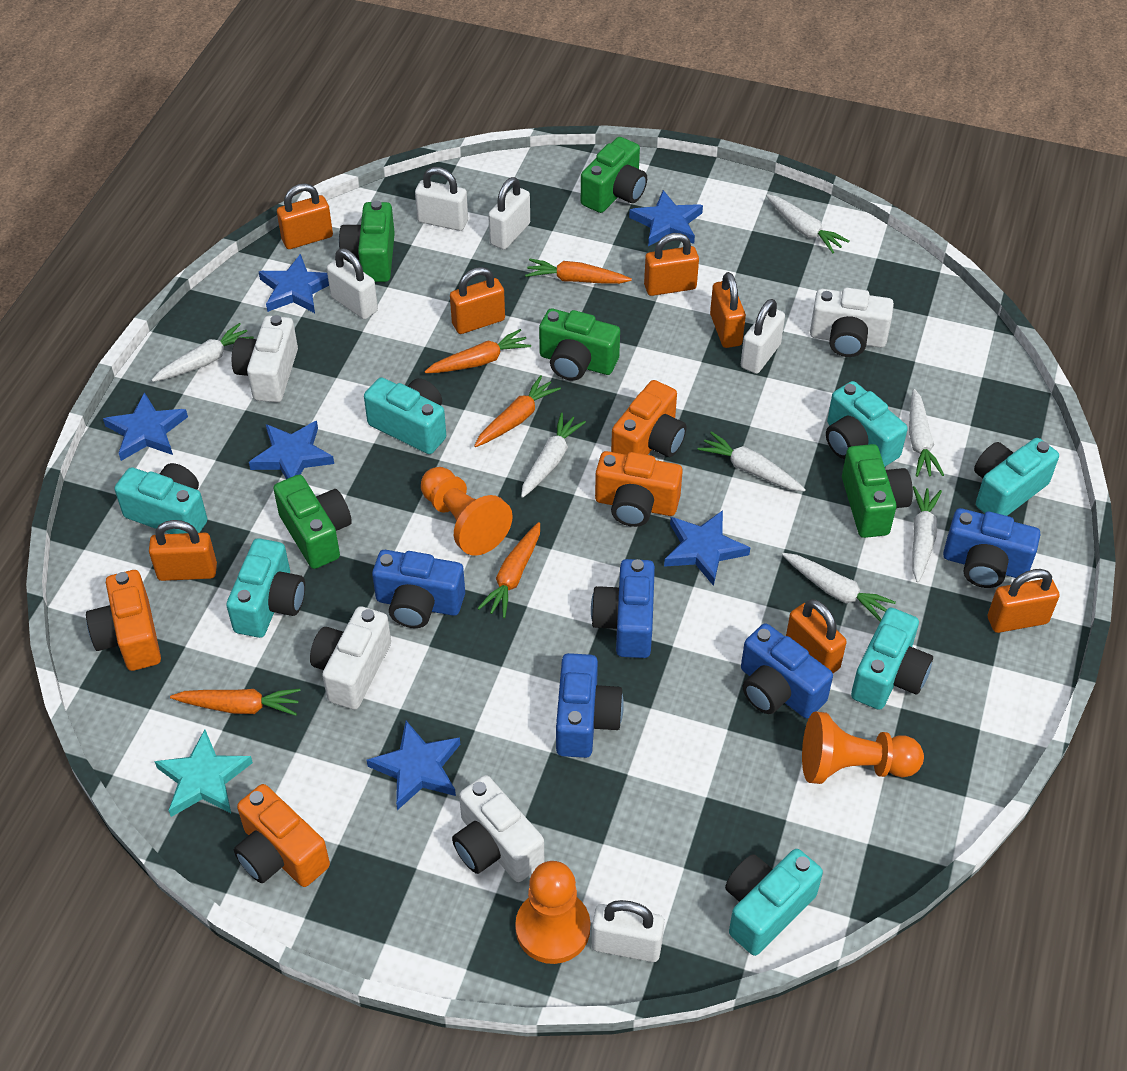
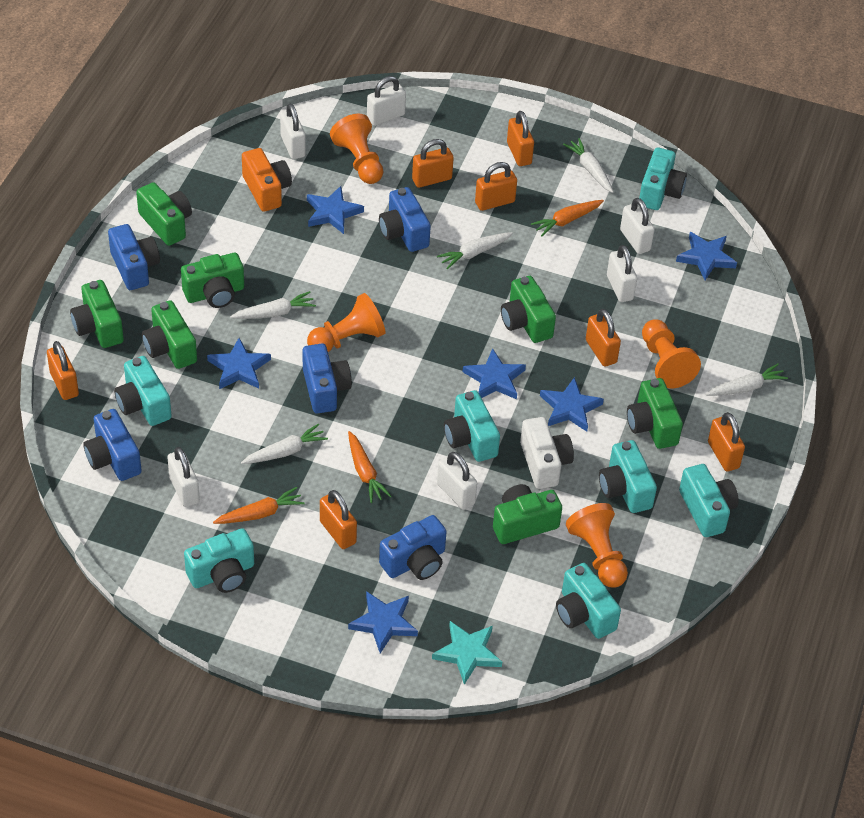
green camera: [273,475,352,569] [339,200,395,282] [539,309,620,381] [581,137,647,213] [842,444,913,538] = 5 -> [70,280,124,348] [136,182,192,246] [142,300,197,369] [181,253,244,308] [493,484,562,544] [501,276,556,343] [627,378,683,449] = 7
orange camera: [86,570,161,671] [234,784,330,887] [595,451,683,527] [611,380,687,457] = 4 -> [242,148,292,212] = 1
orange carrot: [170,689,301,716] [424,329,531,373] [474,375,561,447] [477,522,540,618] [525,258,632,284] = 5 -> [213,487,305,524] [348,431,391,503] [531,200,604,236] = 3
orange pawn: [421,467,513,556] [515,861,590,964] [802,711,924,784] = 3 -> [307,293,386,352] [330,114,383,184] [566,503,628,588] [642,320,701,389] = 4
white camera: [232,315,298,402] [310,606,391,709] [452,775,544,882] [810,288,894,357] = 4 -> [520,417,574,489] = 1
white carrot: [151,323,254,382] [521,413,586,498] [697,431,806,491] [766,194,850,253] [782,553,896,621] [909,389,944,477] [913,486,942,583] = 7 -> [230,291,316,319] [241,424,328,464] [437,232,513,269] [563,138,613,193] [705,364,788,396] = 5
white padlock: [327,248,378,319] [415,167,468,231] [488,177,530,250] [592,900,664,962] [741,299,785,374] = 5 -> [167,447,200,507] [280,103,306,159] [367,76,406,126] [437,452,477,510] [607,245,637,302] [620,198,655,254] = 6

